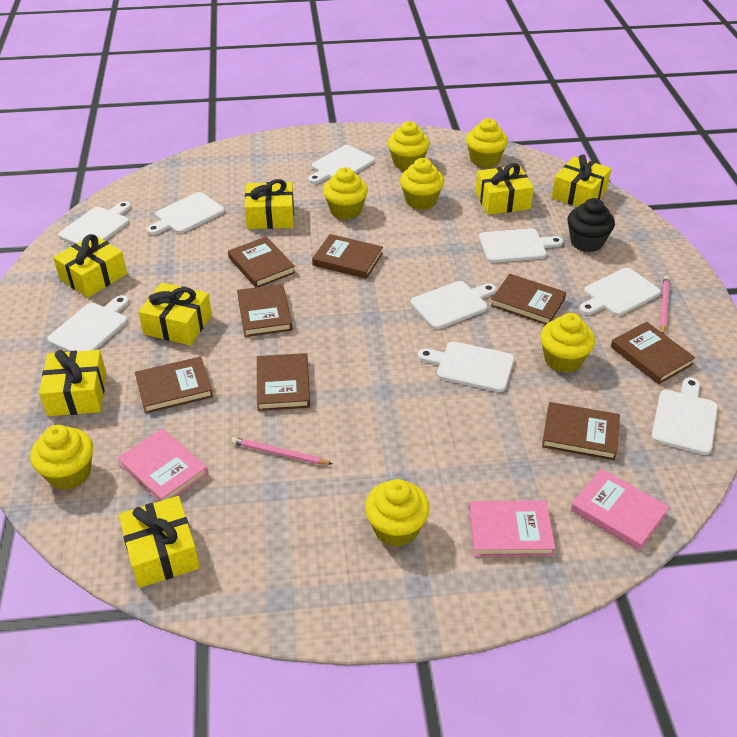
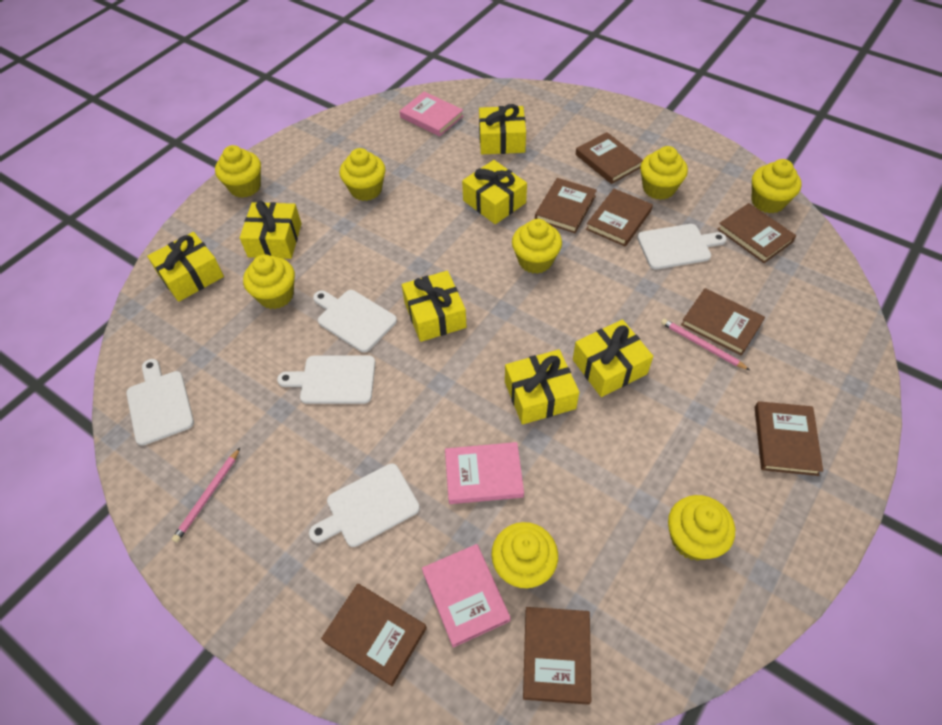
black cupcake: [567,198,615,252] = 1 -> none = 0
white cutting board: [47,295,129,352] [58,201,131,244] [146,192,224,235] [308,145,375,184] [410,281,496,329] [418,342,514,392] [479,228,563,263] [579,268,661,316] [651,377,718,455] = 9 -> [126,359,194,446] [277,355,375,404] [309,464,420,547] [313,290,397,352] [637,224,727,269] = 5
yellow cupcake: [30,425,93,490] [323,167,368,220] [365,479,430,547] [388,121,430,171] [400,158,444,210] [466,118,508,168] [540,313,595,373] = 7 -> [215,145,261,198] [243,255,295,309] [340,148,385,201] [491,522,558,588] [512,219,562,274] [640,146,688,200] [668,495,735,561] [751,159,802,213] = 8

